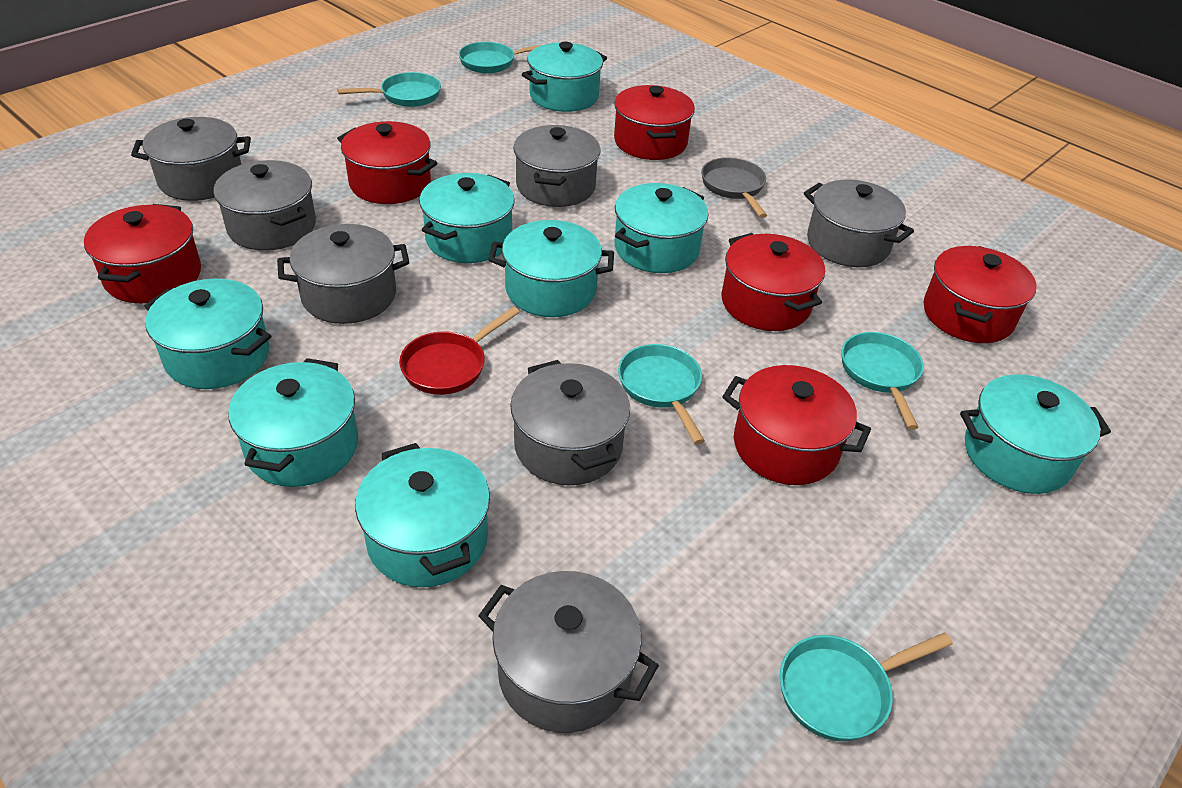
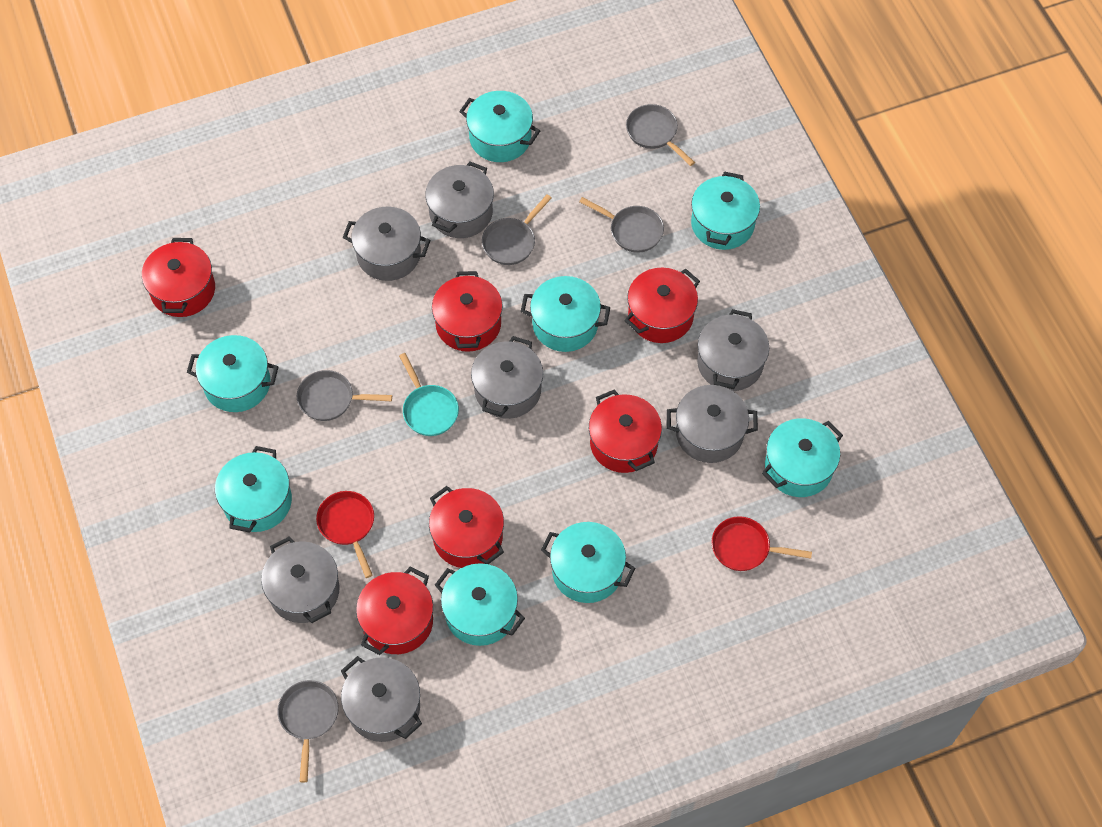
grey pan: [701,157,767,218] = 1 -> [277,680,339,782] [297,370,392,421] [482,195,552,265] [579,197,664,253] [626,104,695,166] = 5
red pan: [399,307,520,395] = 1 -> [316,491,374,578] [711,516,812,571] = 2
turquoise pan: [338,72,441,107] [459,42,545,73] [618,344,705,444] [780,633,953,742] [841,332,924,430] = 5 -> [399,353,459,436] = 1

